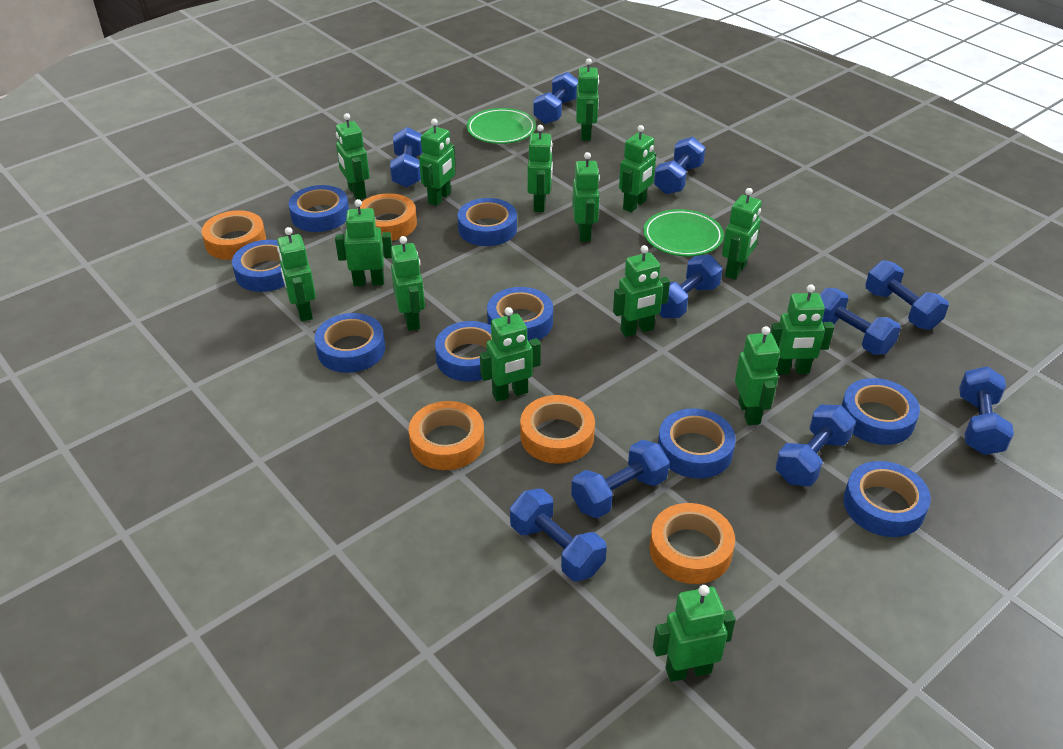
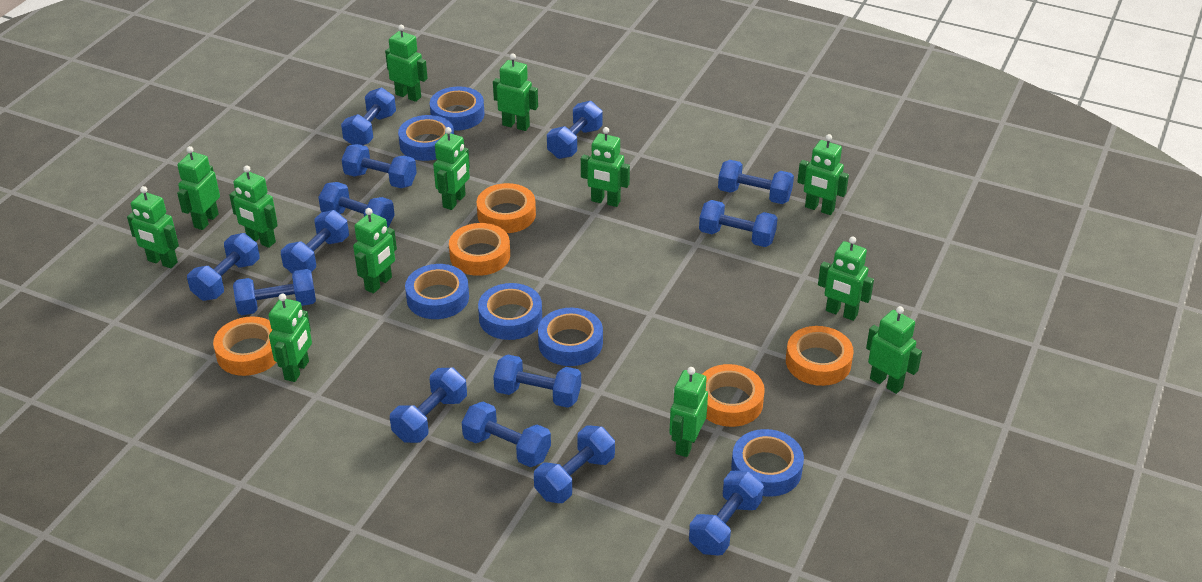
blue dumbbell: [390,127,423,188] [510,489,607,581] [533,72,578,124] [571,440,670,518] [654,137,706,195] [659,255,722,318] [775,404,856,486] [820,288,901,355] [865,260,949,330] [959,366,1014,455] = 10 -> [187,233,260,301] [233,269,316,315] [281,210,349,274] [318,182,395,228] [341,88,396,145] [342,144,417,188] [390,368,467,443] [462,402,551,467] [493,354,581,408] [534,425,615,503] [547,101,603,159] [689,471,764,555] [699,200,778,247] [718,160,794,204] = 14
blue tape: [232,240,285,292] [289,185,349,232] [315,313,385,373] [435,321,492,382] [458,198,517,246] [487,287,553,341] [658,408,735,479] [842,378,920,445] [843,461,931,537] = 9 -> [398,115,454,161] [405,264,469,319] [430,86,484,131] [478,283,542,340] [538,308,603,366] [731,429,804,497] = 6
green plate: [467,108,536,144] [643,209,724,257] = 2 -> none = 0
green robot: [277,227,316,322] [335,199,392,286] [336,113,370,200] [391,236,425,331] [419,119,456,206] [480,307,541,402] [527,125,553,212] [572,152,600,242] [576,58,599,141] [613,245,670,337] [619,125,656,212] [653,585,736,682] [722,188,762,280] [735,326,780,425] [770,284,834,375] = 15 -> [127,186,179,268] [177,146,220,230] [229,166,278,248] [268,294,312,382] [353,208,397,294] [385,25,428,102] [433,127,470,210] [493,53,538,131] [581,127,630,207] [669,367,708,457] [797,134,849,215] [818,236,874,321] [866,306,922,394] = 13

